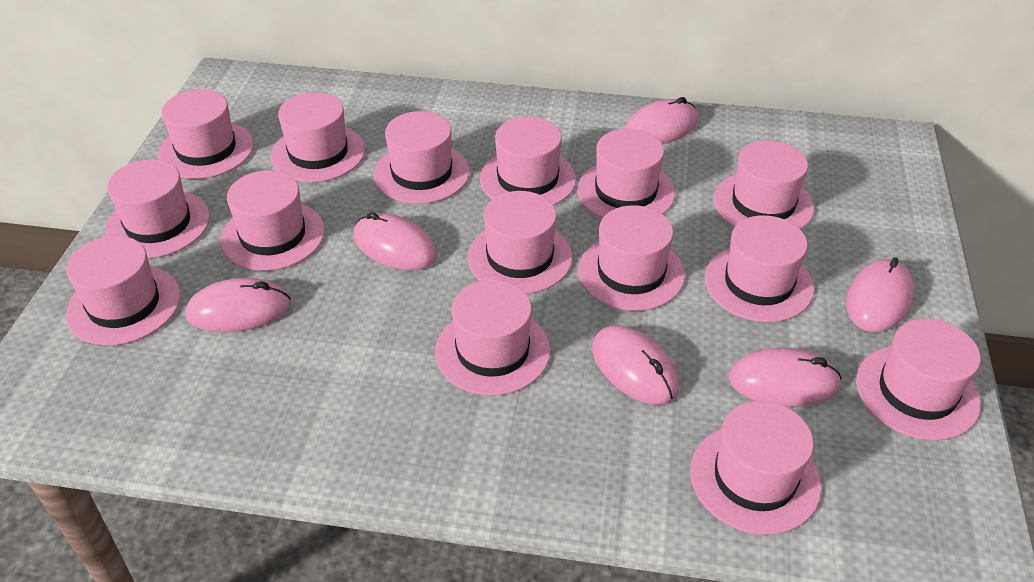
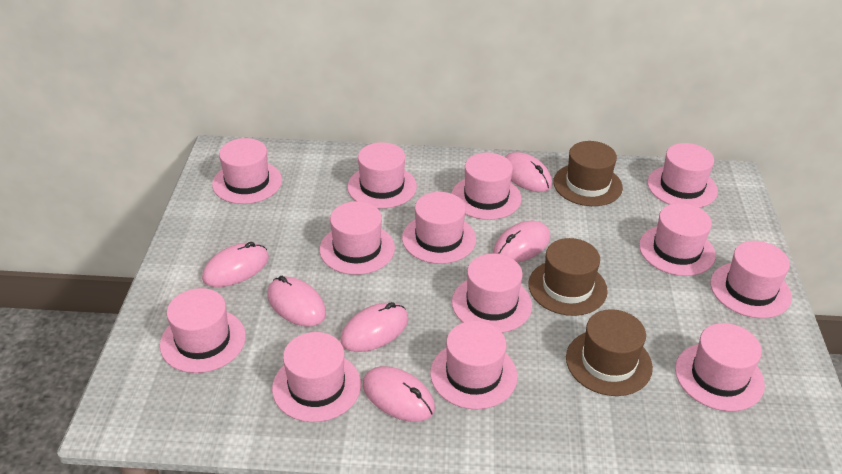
brown hat: none = 0 -> [528,238,608,316] [553,141,623,206] [566,309,653,396] = 3
pink hat: [66,236,181,346] [105,159,210,258] [158,89,254,179] [221,170,325,271] [271,92,365,182] [374,111,470,204] [435,280,551,396] [468,191,573,294] [480,117,576,206] [577,129,675,219] [578,205,685,311] [690,401,821,535] [705,215,814,322] [714,140,814,230] [856,319,981,440] = 15 -> [160,288,246,373] [212,138,282,204] [272,332,361,422] [320,201,395,275] [347,142,417,209] [402,192,476,264] [430,321,518,409] [452,153,522,220] [452,254,532,333] [639,203,716,276] [647,143,718,208] [675,323,765,411] [710,241,792,318] = 13

